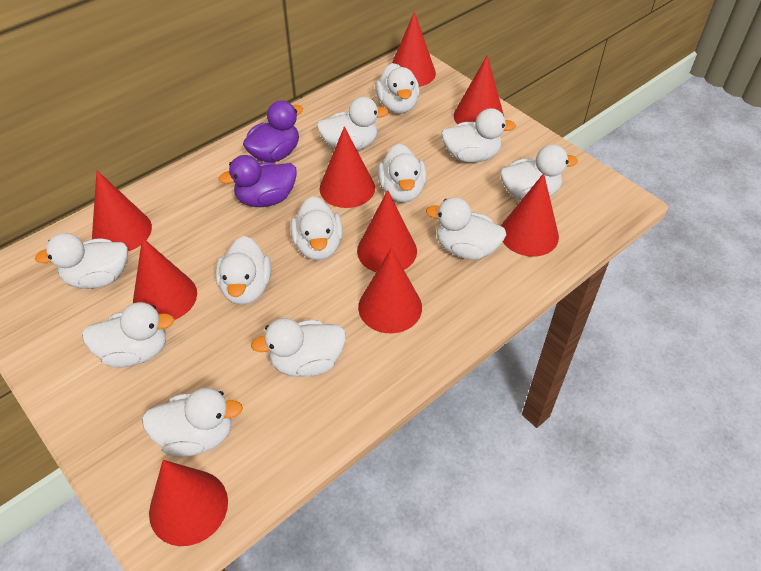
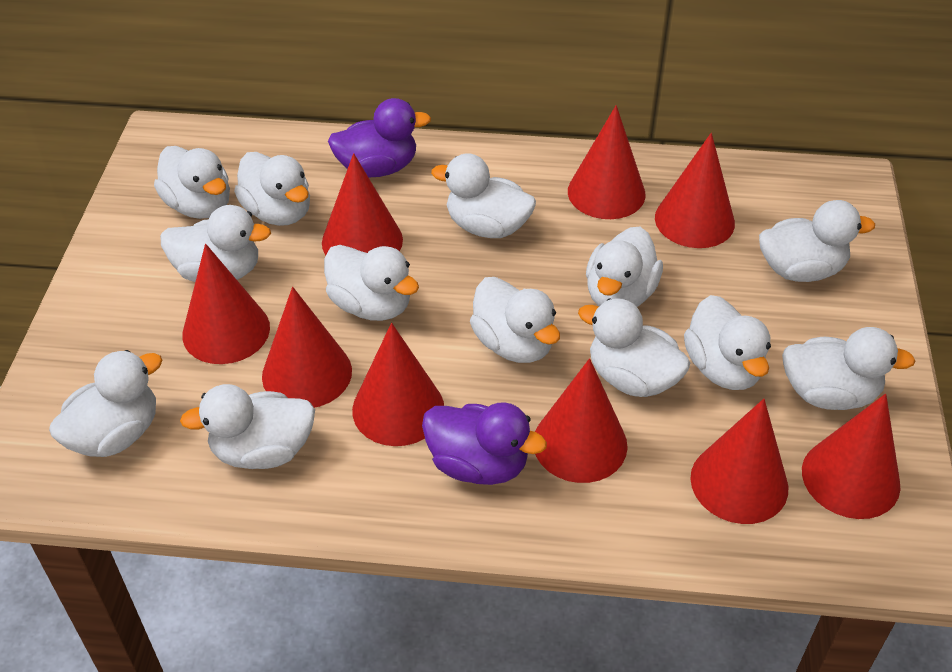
white duck: [35,233,128,289] [82,302,175,368] [142,387,243,456] [216,236,271,305] [251,318,346,377] [290,196,343,260] [317,97,389,151] [375,63,420,114] [377,144,427,202] [426,197,506,260] [441,108,516,163] [500,144,578,201] = 12 -> [49,350,163,457] [154,146,230,219] [160,205,271,282] [180,384,315,469] [234,152,310,226] [324,245,419,321] [431,153,536,238] [470,277,560,363] [578,298,690,397] [586,227,663,307] [684,295,771,390] [759,200,875,282] [782,327,915,410] = 13

